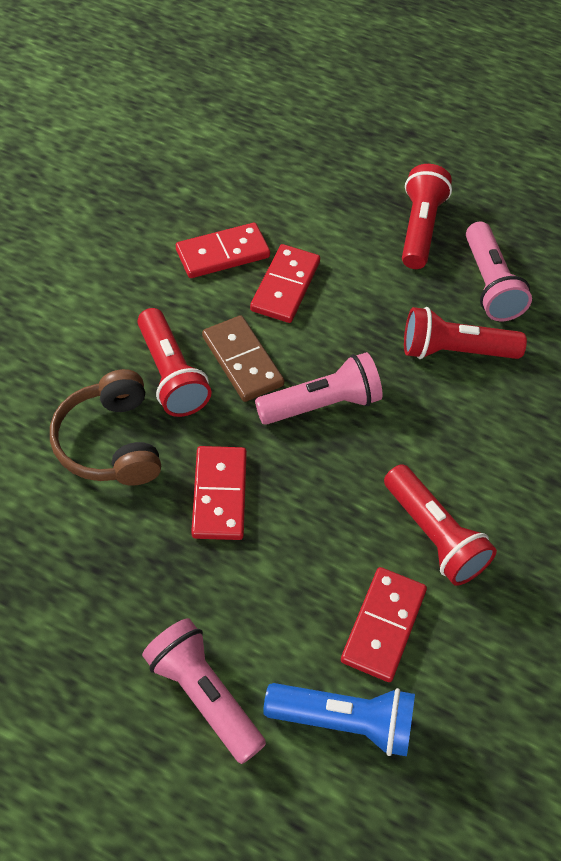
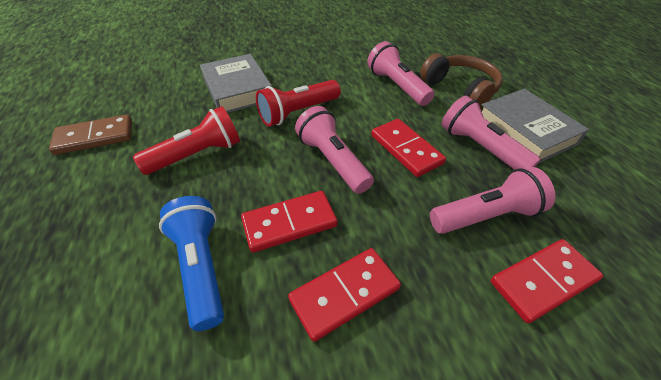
grey book: none = 0 -> [200,54,272,113] [482,89,589,163] = 2
pink flashlight: [142,618,266,764] [255,352,383,425] [466,221,532,321] = 3 -> [295,106,374,194] [367,41,435,106] [430,167,555,234] [442,96,541,170] = 4
red flashlight: [137,308,211,417] [384,464,497,586] [402,164,452,269] [404,307,527,359] = 4 -> [133,106,240,175] [256,80,341,126] = 2

